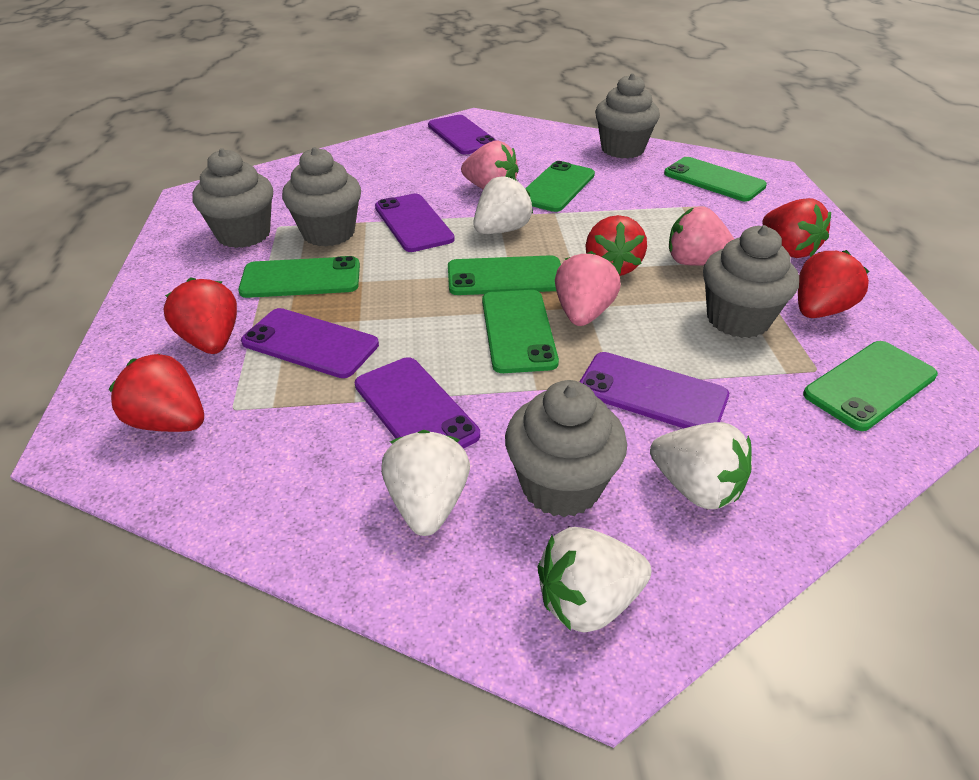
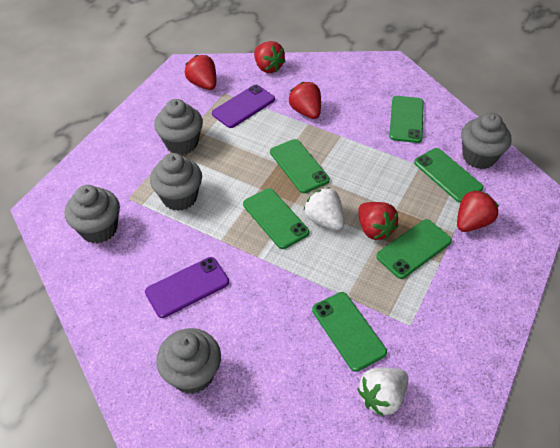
pink strawberry: [461,140,519,189] [555,251,621,326] [669,206,734,266] = 3 -> none = 0
purple phone: [241,308,379,378] [355,357,480,449] [375,194,455,252] [428,115,496,154] [580,352,729,428] = 5 -> [145,257,229,318] [212,85,275,128] = 2
white strawberry: [381,430,470,536] [473,176,533,234] [537,527,652,633] [650,422,752,509] = 4 -> [304,187,344,230] [357,367,408,417] = 2

